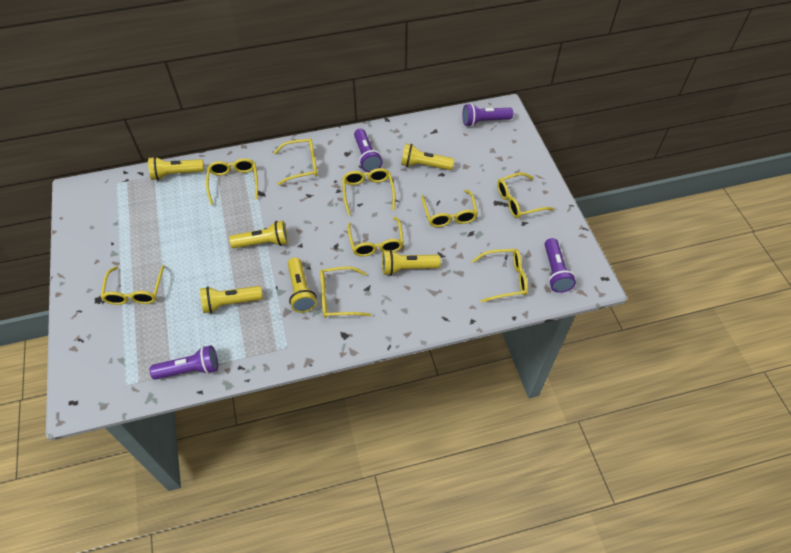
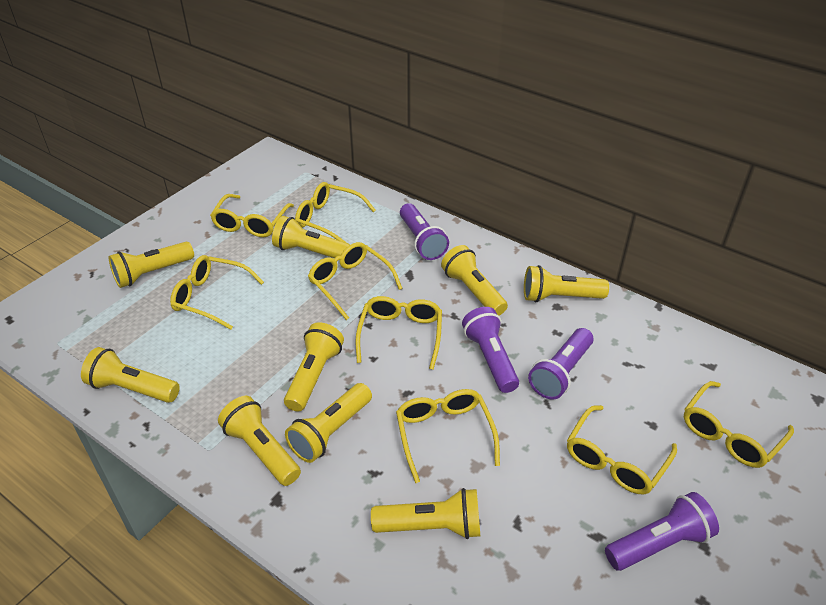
yellow flashlight: [148,156,204,180] [200,286,263,313] [229,221,288,248] [288,257,317,313] [382,249,441,276] [401,143,454,170] = 6 -> [81,347,180,403] [108,242,194,288] [218,396,301,486] [272,216,350,258] [284,322,344,411] [285,383,372,463] [371,488,480,539] [441,245,508,316] [524,265,609,302] = 9
yellow glasses: [100,265,165,305] [206,158,258,205] [273,138,318,185] [320,266,371,318] [342,168,395,215] [347,217,404,256] [421,190,478,227] [472,249,528,303] [497,172,554,218] = 9 -> [170,255,264,330] [210,194,294,237] [295,182,376,243] [308,242,403,320] [355,296,442,370] [396,389,500,483] [567,405,677,494] [684,381,794,468] = 8

